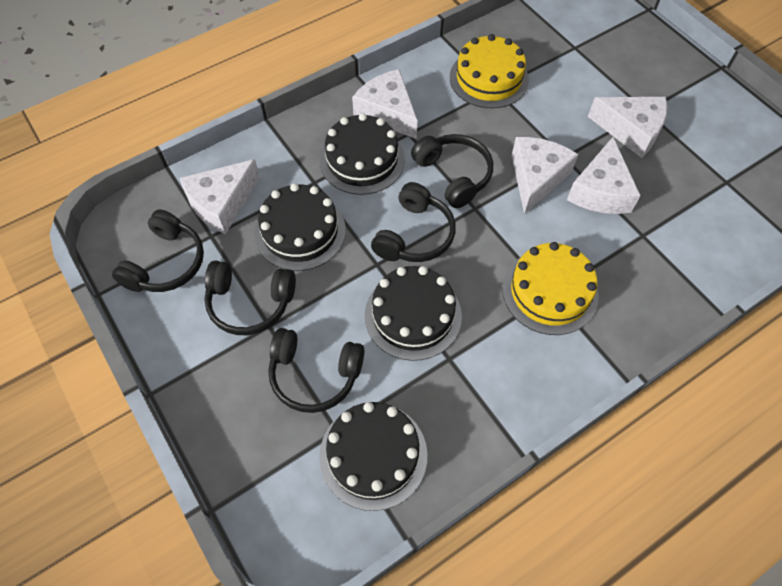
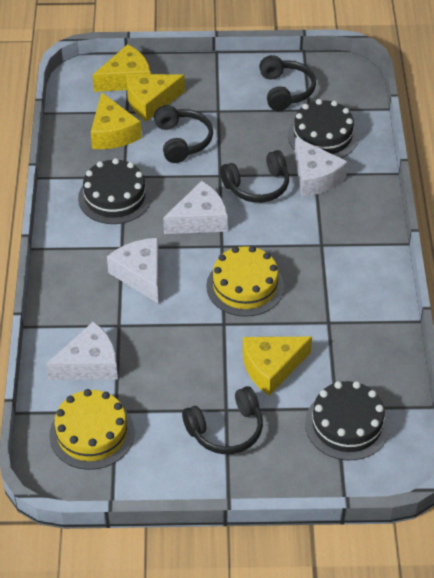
black cake: [255,183,346,271] [319,402,427,511] [320,113,405,195] [365,266,462,361] = 4 -> [78,158,152,224] [288,99,358,158] [305,381,390,460] = 3
black headphones: [112,209,204,292] [204,260,296,335] [268,328,364,413] [371,182,456,262] [411,134,493,208] = 5 -> [154,105,213,163] [182,386,263,454] [220,150,289,203] [259,55,316,111] = 4
white cheese: [180,159,260,234] [352,69,417,139] [511,137,578,214] [567,137,641,214] [588,97,667,158] = 5 -> [46,321,118,380] [107,238,159,303] [163,181,227,234] [294,137,348,197] = 4
yellow cheese: none = 0 -> [91,92,142,149] [92,44,151,92] [126,74,185,122] [243,337,312,396] = 4

